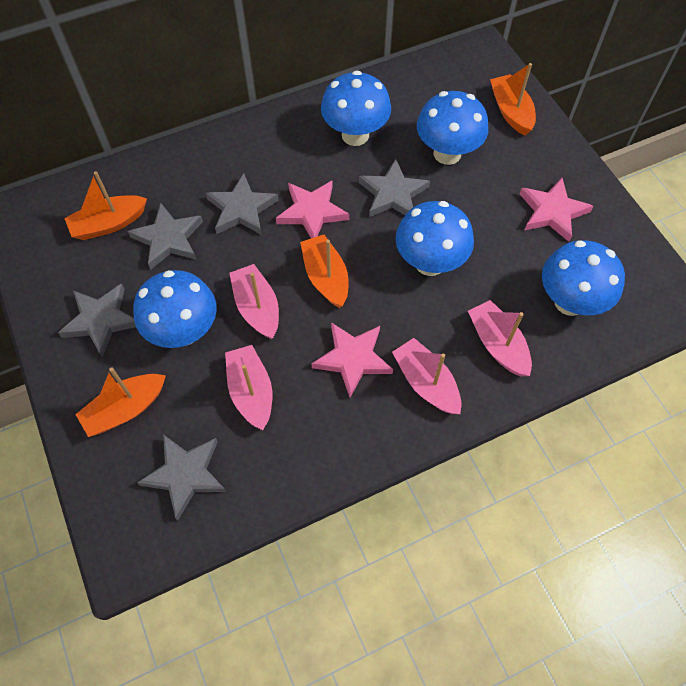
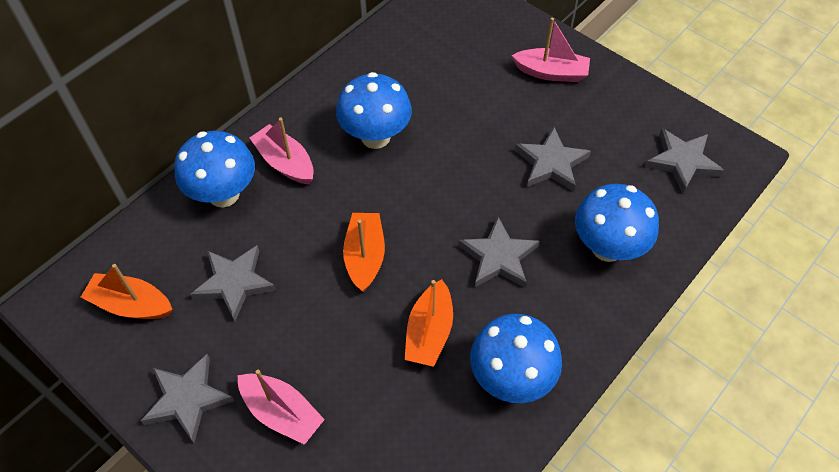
blue mushroom: [133,270,217,348] [321,71,391,146] [396,201,474,276] [417,91,488,165] [542,240,625,316] = 5 -> [174,131,255,208] [336,72,412,149] [470,314,562,403] [575,184,659,262] = 4
orange boat: [64,171,147,240] [75,367,166,437] [300,235,348,308] [490,63,536,135] = 4 -> [81,264,173,319] [343,213,385,292] [405,279,453,367] = 3
pink boat: [225,345,272,430] [229,264,279,339] [392,338,462,414] [468,300,532,376] = 4 -> [238,370,325,445] [250,118,314,184] [511,18,590,82] = 3
pink star: [276,181,349,238] [311,322,393,397] [520,178,593,242] = 3 -> none = 0

